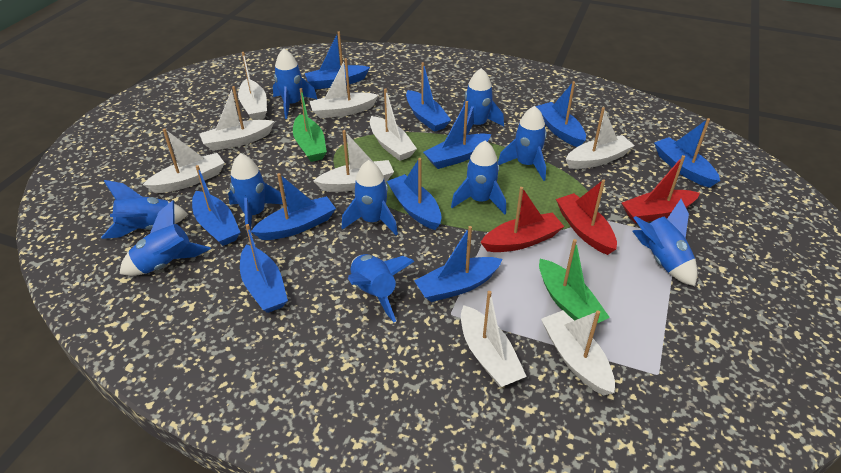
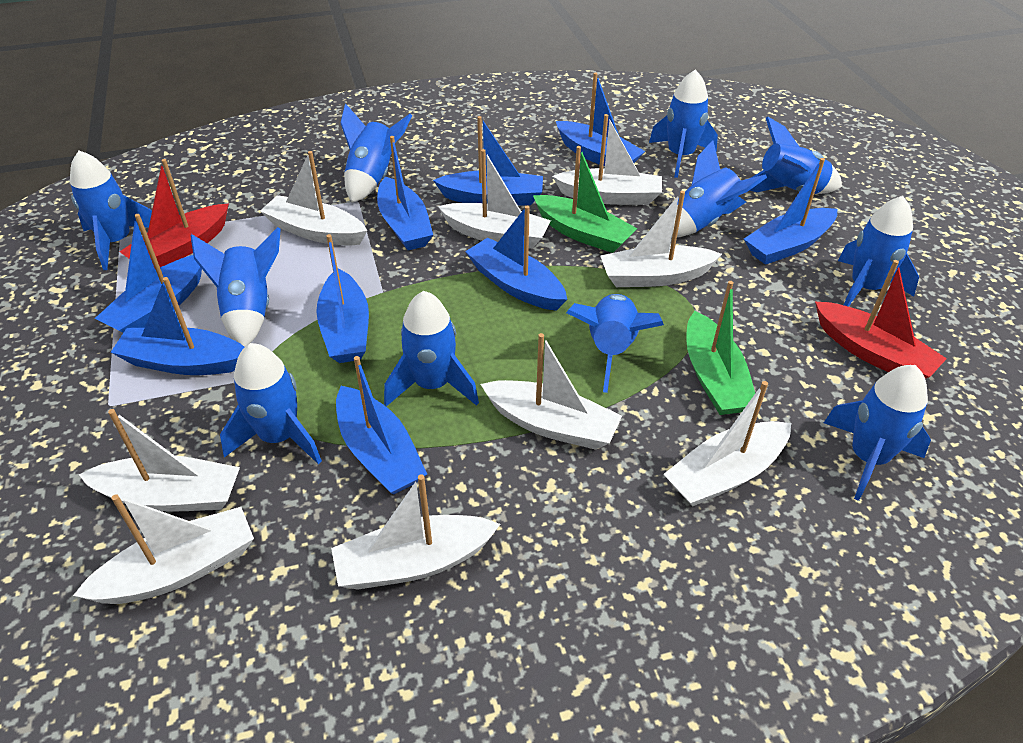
blue boat: [192,165,240,246] [240,224,288,313] [251,173,336,240] [305,31,370,89] [387,158,442,230] [406,62,451,132] [414,226,503,302] [423,101,492,169] [536,81,586,147] [654,118,720,188] = 10 -> [95,214,202,333] [111,277,245,375] [316,234,369,363] [336,356,427,495] [377,136,433,250] [433,116,543,206] [465,206,567,311] [556,73,645,166] [744,158,837,265] = 9
blue rocket: [101,180,188,239] [120,200,211,276] [228,153,283,236] [273,48,317,119] [342,160,398,235] [348,254,414,322] [451,140,506,214] [463,68,504,135] [498,106,547,181] [633,199,698,286] = 10 -> [70,150,152,270] [191,227,281,347] [220,343,322,464] [341,103,412,203] [384,291,479,406] [566,294,664,393] [649,69,718,178] [672,141,767,237] [750,116,842,194] [824,365,931,501] [838,196,919,307] = 11
red boat: [480,187,564,252] [556,179,617,255] [622,155,700,223] = 3 -> [120,159,229,270] [815,260,947,379] = 2

